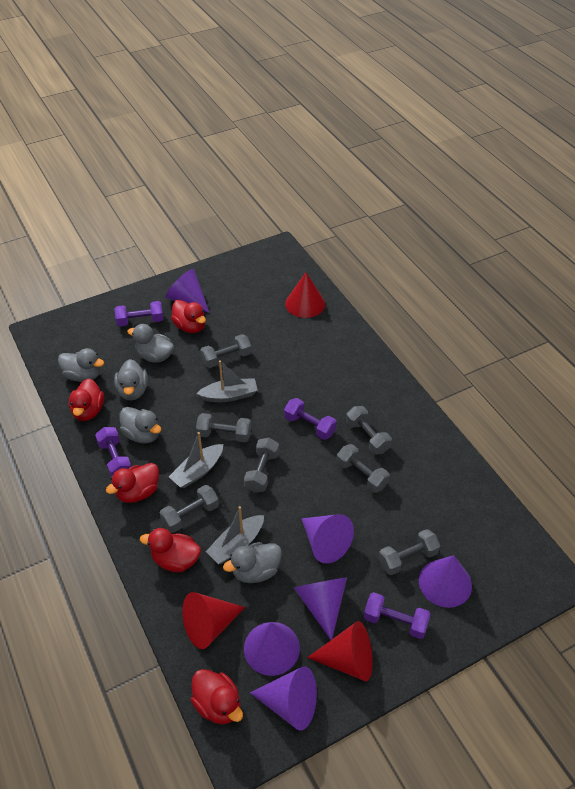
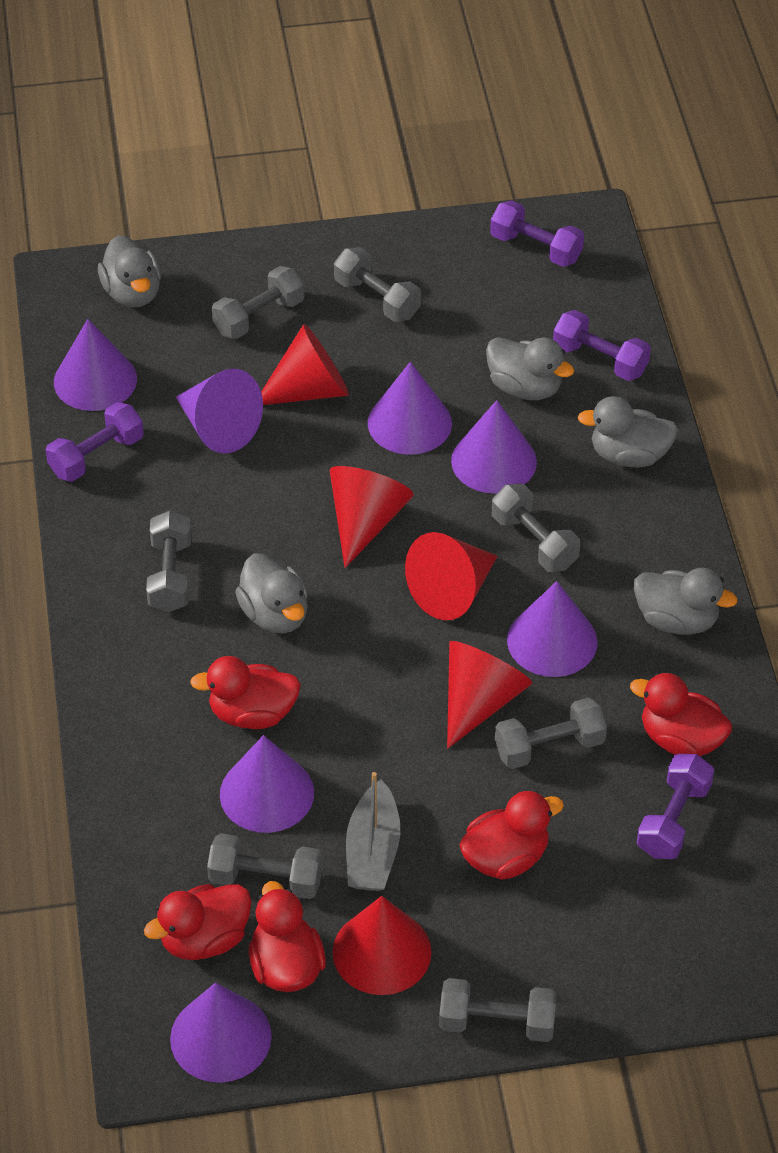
grey boat: [169,432,223,488] [196,360,258,402] [206,506,264,564] = 3 -> [346,772,400,891] = 1
purple cone: [165,269,210,313] [244,622,300,676] [250,666,317,731] [294,577,347,640] [301,514,354,564] [419,555,472,608] = 6 -> [54,319,137,411] [170,982,272,1083] [176,369,263,454] [220,735,314,833] [368,362,452,455] [451,400,537,494] [507,581,598,677] = 7
red cone: [182,592,245,649] [285,272,325,318] [307,621,373,682] = 3 -> [261,324,349,405] [330,466,414,568] [332,896,432,995] [405,532,497,620] [447,641,532,749] = 5

